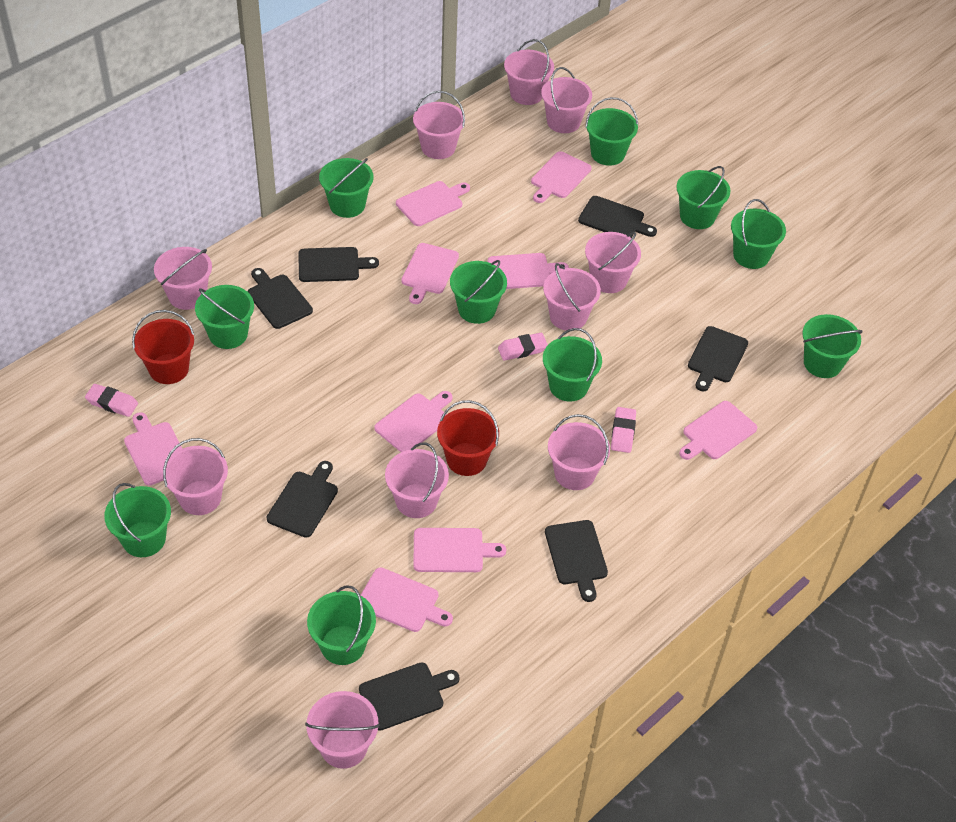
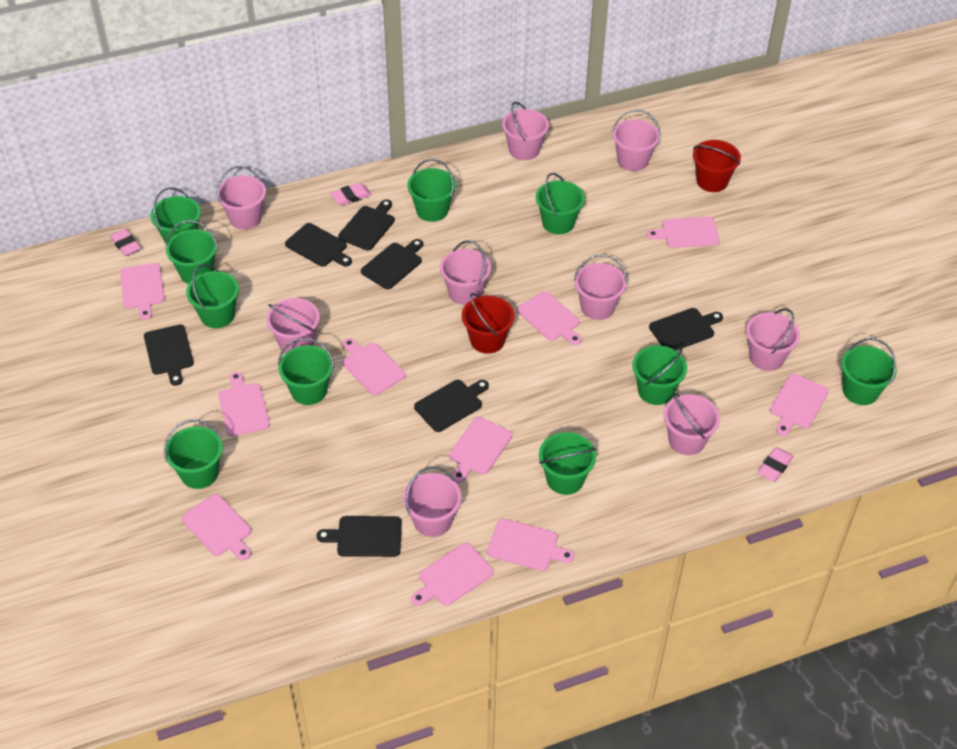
pink bucket: [154,247,212,310] [163,438,228,515] [305,691,380,769] [385,442,449,518] [413,91,465,159] [504,39,554,105] [541,67,592,133] [543,263,601,331] [548,414,610,490] [585,232,641,293] = 10 -> [217,166,266,229] [266,298,320,353] [403,466,462,537] [440,240,491,305] [502,102,549,160] [574,255,627,320] [612,110,661,171] [664,393,720,455] [746,308,800,371] = 9
pink cutting board: [124,412,183,485] [361,567,453,632] [374,391,453,452] [396,181,470,226] [401,243,459,304] [413,528,506,572] [488,253,569,289] [531,151,592,203] [679,401,757,460] = 9 -> [120,263,165,320] [182,494,251,560] [218,372,270,436] [342,338,406,395] [411,543,494,606] [449,417,512,483] [487,519,574,571] [517,291,581,345] [647,216,720,248] [770,374,829,436] = 10

